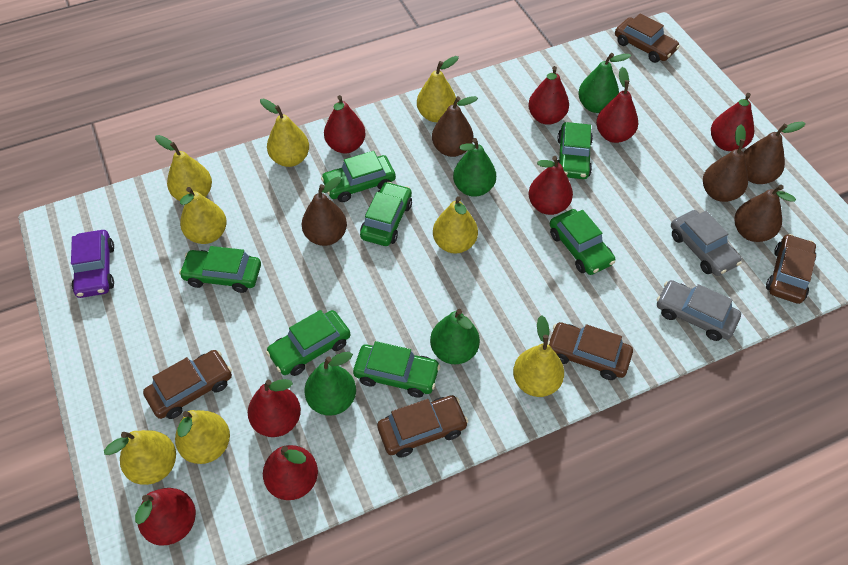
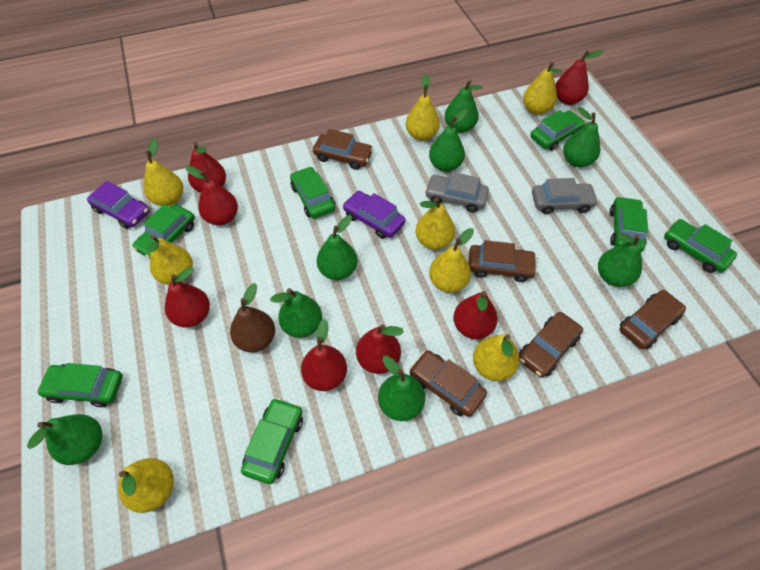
brown pear: [302,177,347,246] [432,96,478,157] [703,124,748,202] [735,185,796,242] [744,122,806,184] = 5 -> [230,283,275,352] = 1
green pear: [305,352,356,416] [430,309,480,364] [453,138,496,197] [578,53,631,113] = 4 -> [27,414,102,465] [270,288,322,338] [317,216,357,280] [378,356,425,421] [429,109,467,172] [445,80,483,133] [563,107,600,167] [598,233,642,287] = 8
purple car: [71,230,114,298] = 1 -> [87,181,150,229] [343,191,405,239] = 2
red pear: [135,488,196,546] [248,379,301,437] [263,445,318,500] [324,95,366,153] [528,66,569,125] [529,156,573,215] [596,67,638,143] [711,93,754,151] = 8 -> [165,267,210,327] [186,166,238,225] [188,142,226,193] [301,319,347,391] [356,324,404,374] [453,291,498,339] [555,50,604,105] = 7

